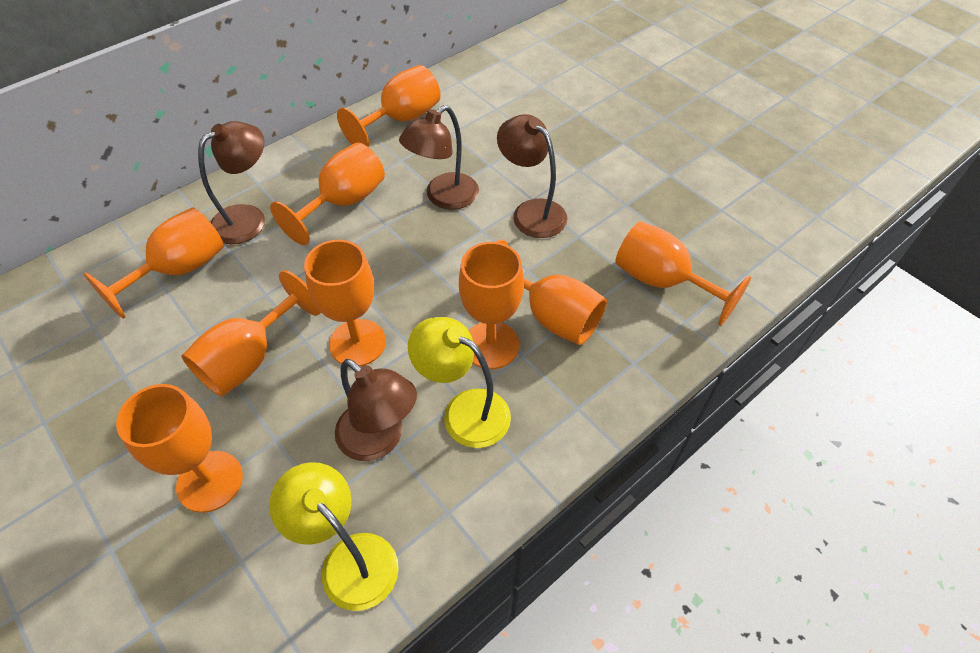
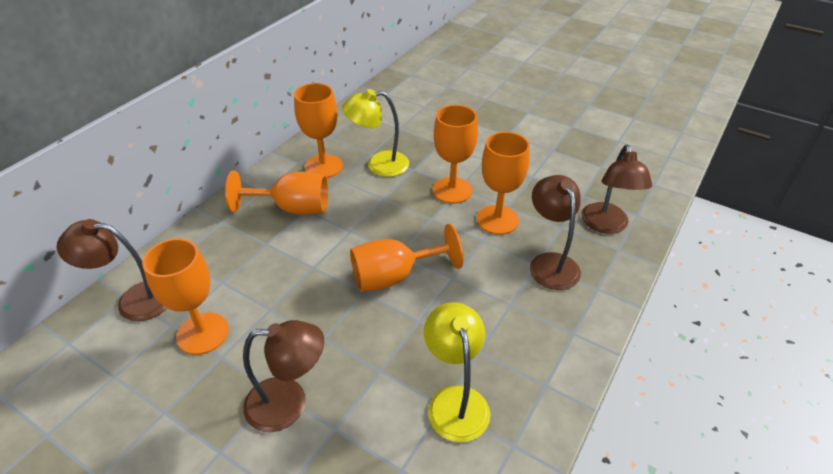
orange goblet: [84,207,224,319] [116,384,243,513] [181,270,321,397] [270,143,385,245] [304,240,386,366] [337,65,441,147] [459,242,524,369] [496,240,607,345] [615,221,751,326] = 9 -> [142,238,229,355] [225,170,328,215] [294,83,343,178] [350,224,463,292] [433,105,478,204] [477,132,530,235] = 6

